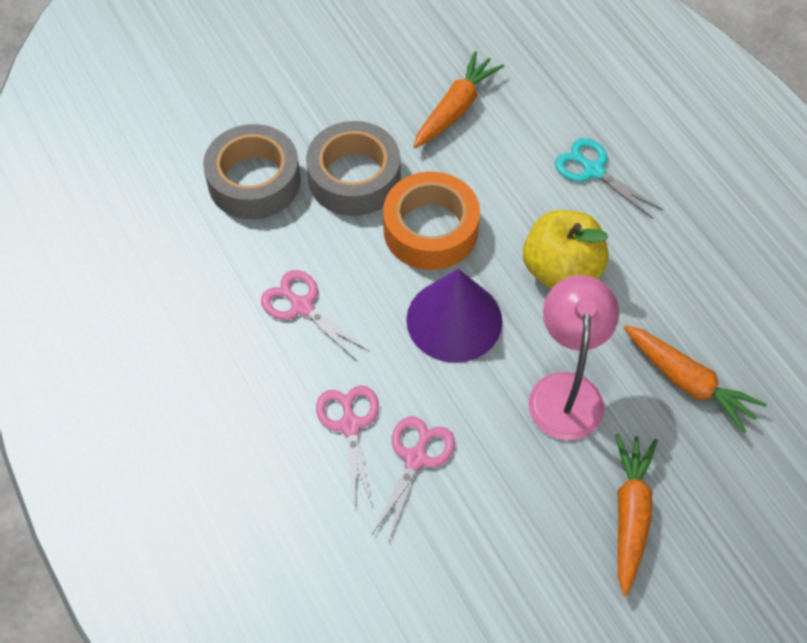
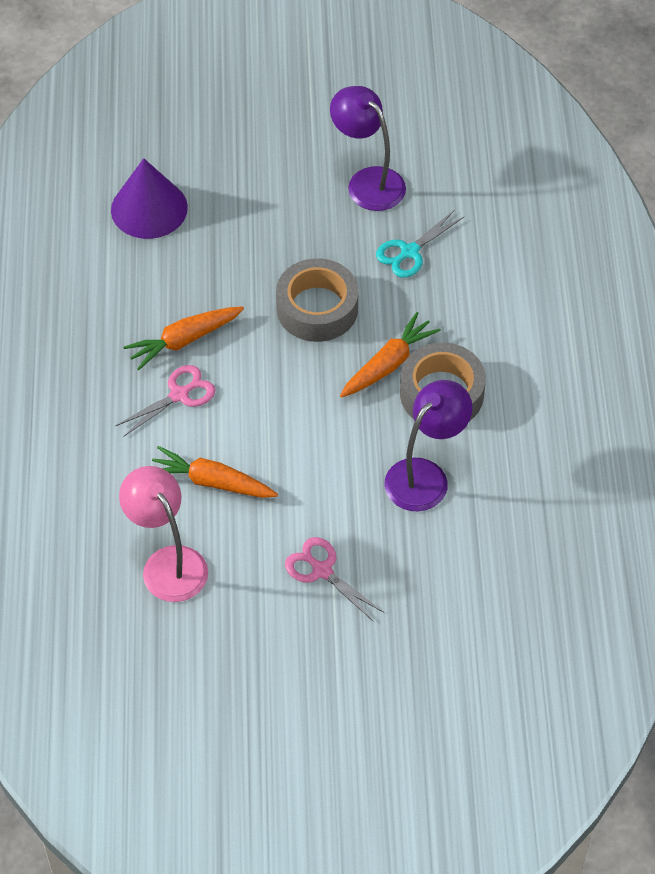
orange tape: [383,172,480,270] = 1 -> none = 0
pink scissors: [261,270,370,362] [316,385,379,508] [371,416,455,541] = 3 -> [115,365,215,437] [285,537,384,621] = 2
purple lamp: none = 0 -> [330,86,406,211] [384,380,473,511] = 2
yellow apple: [523,210,609,289] = 1 -> none = 0

